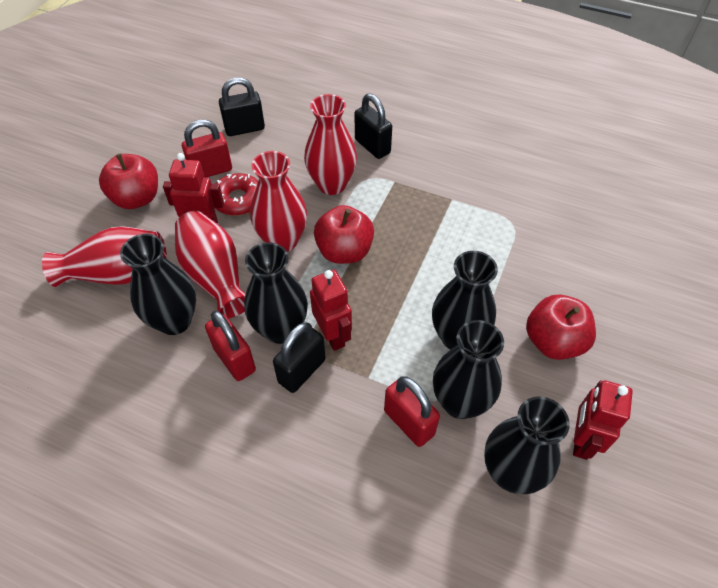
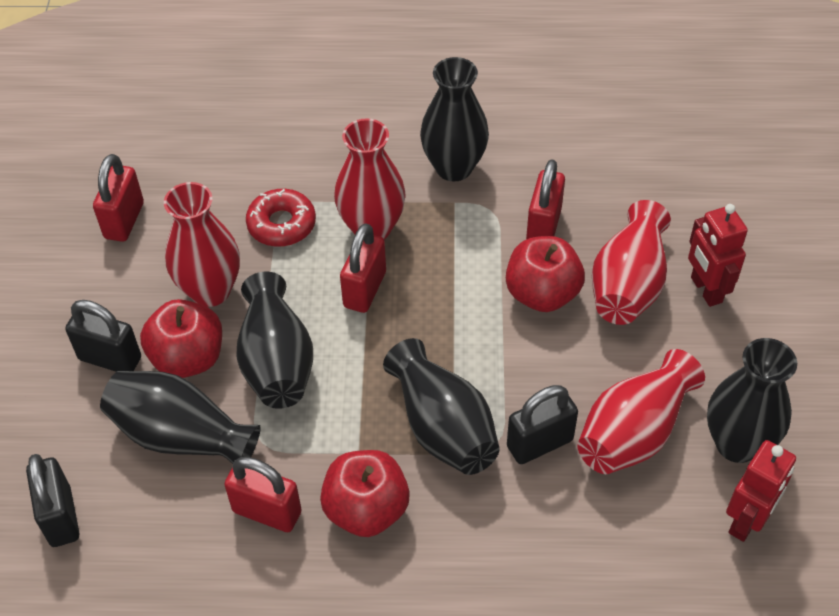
red padlock: [182,119,232,177] [205,310,256,381] [384,377,440,447] = 3 -> [93,154,144,242] [224,457,302,532] [340,223,386,313] [526,159,565,240] = 4
red robot: [163,153,224,224] [310,270,352,351] [573,380,633,460] = 3 -> [688,204,748,307] [726,440,796,542] = 2

